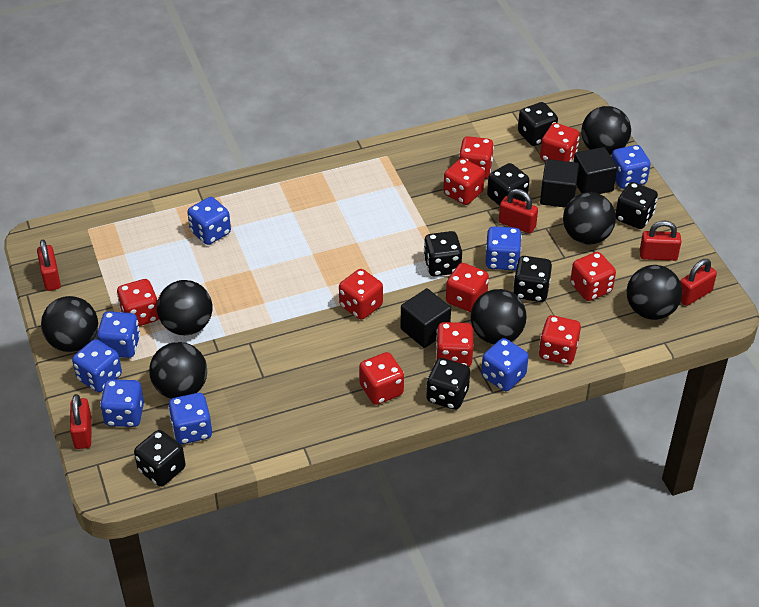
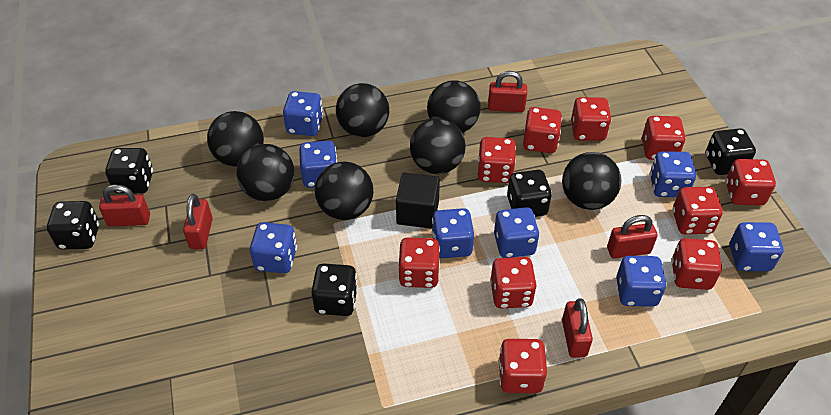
black cube: [400,288,451,348] [540,159,579,208] [574,147,617,194] = 3 -> [396,173,440,229] = 1
black dice: [134,430,186,487] [423,231,462,276] [426,358,470,410] [487,163,529,206] [513,256,552,302] [518,102,558,146] [616,182,658,229] = 7 -> [47,201,99,249] [105,148,153,194] [311,263,358,316] [507,170,552,217] [706,128,756,175] = 5

